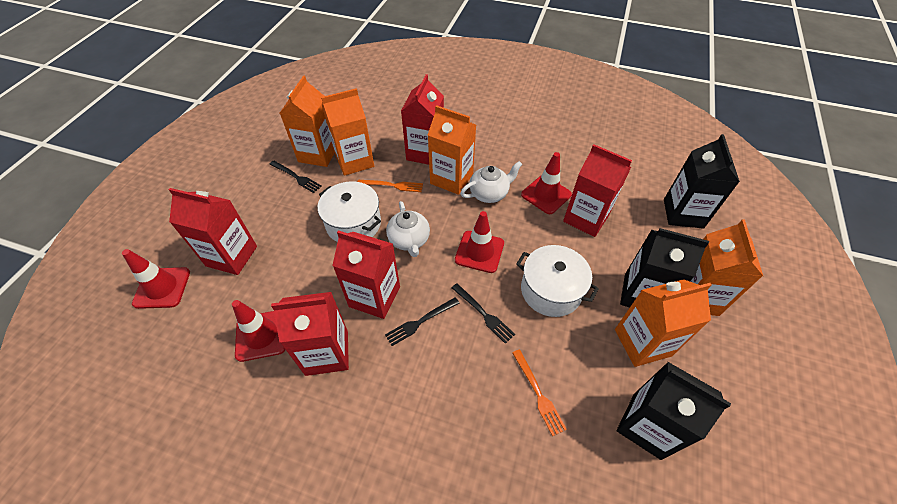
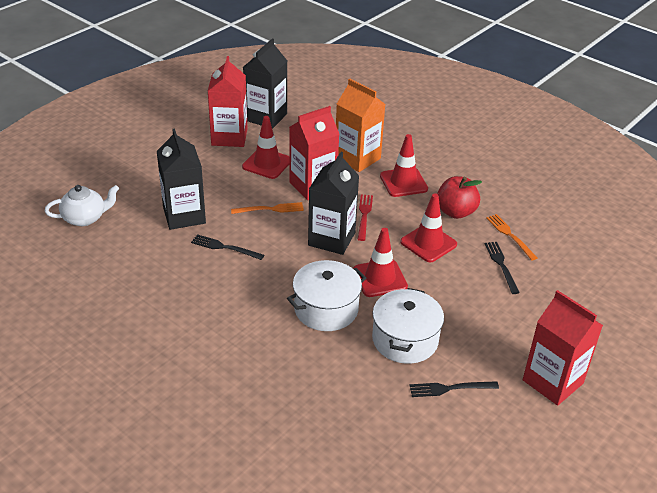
orange carton: [280,76,335,167] [321,88,374,176] [428,105,476,195] [615,279,712,367] [690,219,763,316] = 5 -> [336,78,386,172] = 1
red apple: none = 0 -> [437,176,482,219] = 1
red carton: [169,188,257,275] [271,292,349,376] [332,230,400,319] [401,74,444,165] [563,144,632,237] = 5 -> [208,56,248,147] [289,106,339,200] [523,290,603,406] = 3
red fork: none = 0 -> [357,194,373,241] = 1
white teapot: [386,201,430,257] [460,161,522,203] = 2 -> [45,185,119,226] = 1

